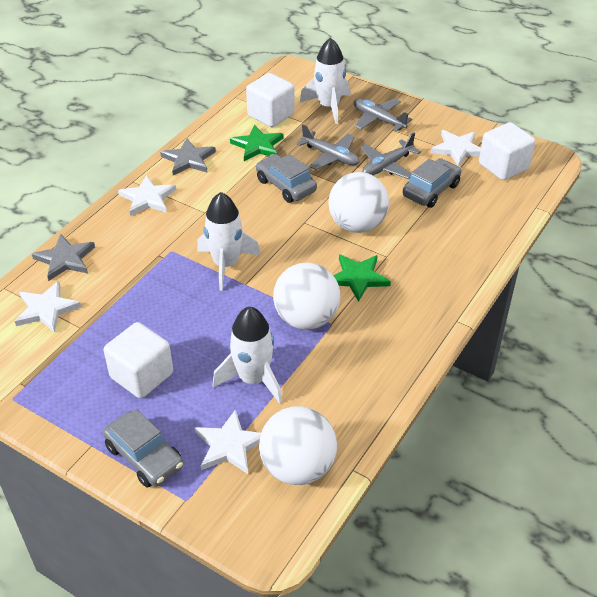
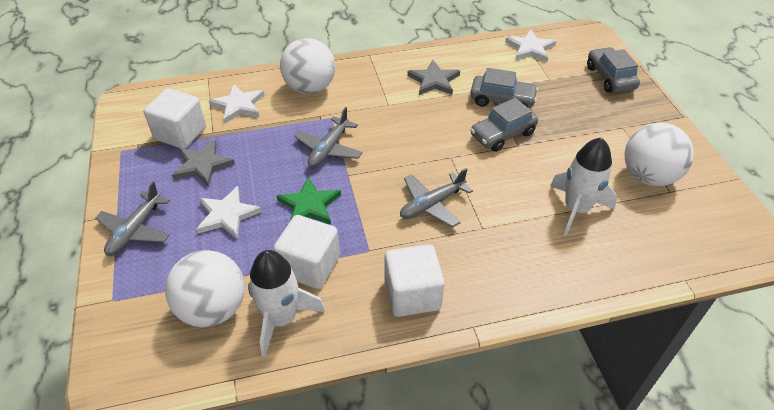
green star: [230,125,283,161] [333,254,391,302] = 2 -> [277,177,341,225] = 1
white rocket: [197,192,260,291] [213,307,282,404] [300,38,351,124] = 3 -> [248,250,325,357] [550,137,617,236] = 2
white star: [15,281,81,333] [118,175,176,216] [195,409,261,474] [431,130,481,166] = 4 -> [196,186,262,239] [209,84,265,124] [505,29,556,62] = 3

